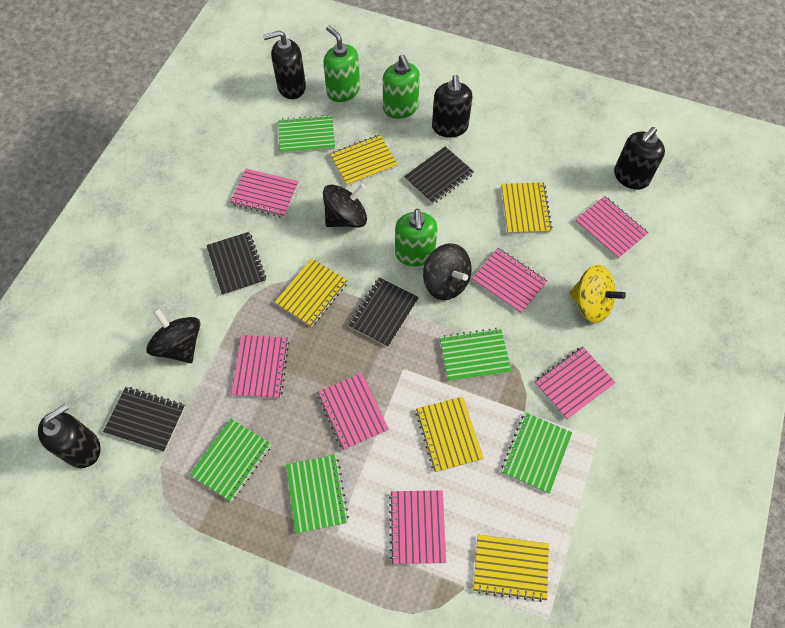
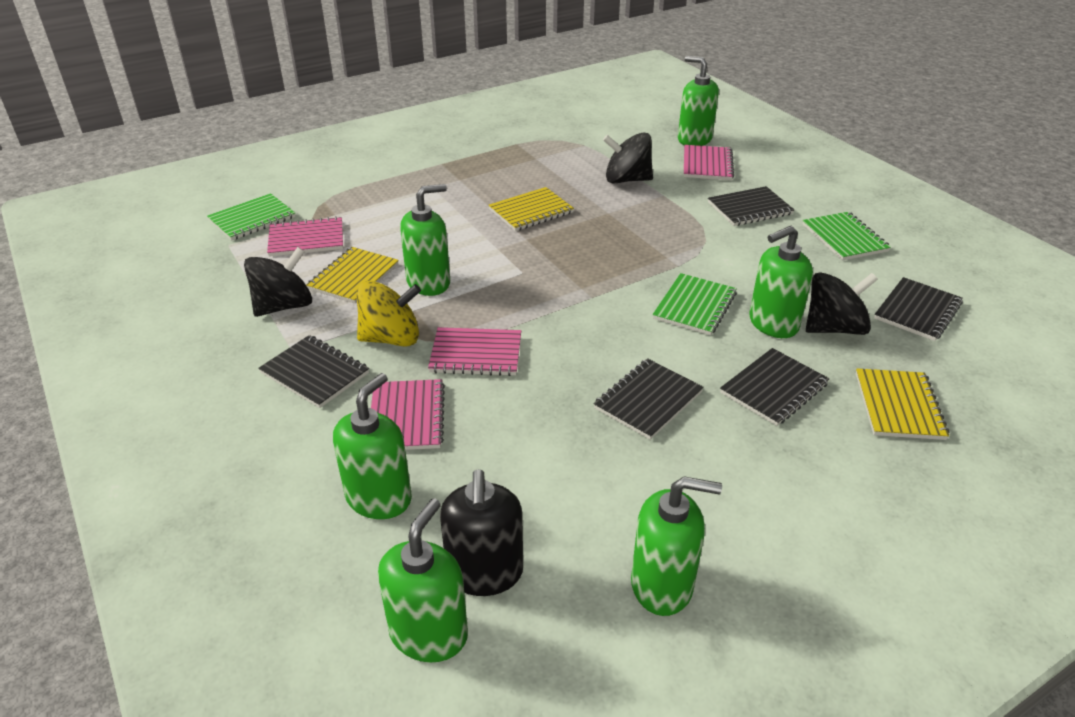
black notebook: [103,387,185,452] [206,232,266,296] [348,278,419,347] [404,147,474,204] = 4 -> [258,335,369,408] [593,358,704,440] [708,186,794,226] [720,348,829,426] [874,277,963,341] = 5
black soap dispenser: [38,404,101,468] [263,30,306,99] [432,75,472,138] [614,127,665,190] = 4 -> [440,469,523,596] = 1
green notebook: [190,419,271,502] [278,114,335,154] [286,455,349,533] [440,328,512,382] [501,412,572,494] = 5 -> [207,193,296,241] [653,273,737,335] [803,212,891,261] = 3
green soap dispenser: [323,26,360,102] [383,55,420,119] [395,209,438,266] = 3 -> [333,373,412,519] [378,498,468,662] [400,184,450,296] [631,476,722,616] [678,56,719,146] [749,226,813,338] = 6
pink notebook: [230,169,299,217] [231,335,289,398] [317,373,389,451] [389,490,446,564] [472,248,547,314] [535,346,616,420] [575,196,648,259] = 7 -> [267,216,343,257] [371,379,445,450] [428,327,521,376] [684,145,734,180] = 4
yellow notebook: [275,258,348,327] [330,135,398,186] [416,397,484,472] [473,535,549,602] [502,182,552,234] = 5 -> [306,247,399,304] [489,187,574,231] [856,368,949,440] = 3

